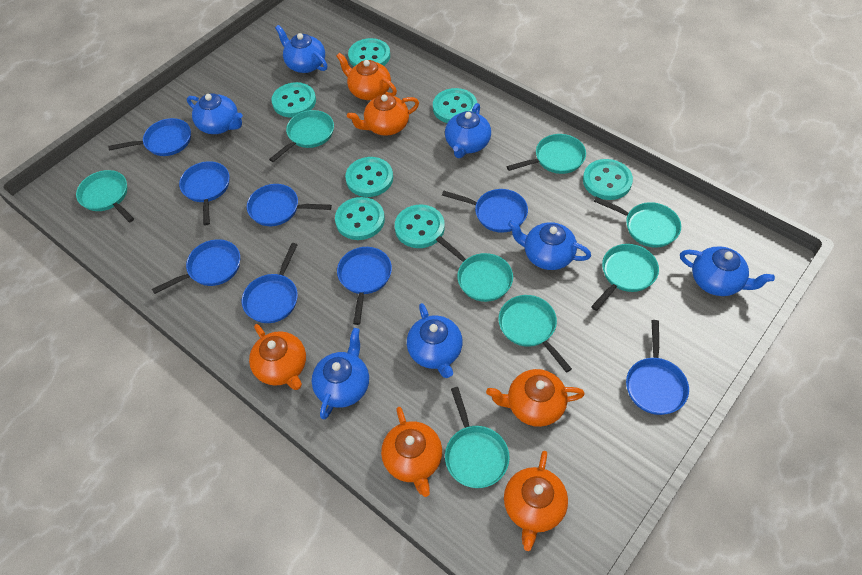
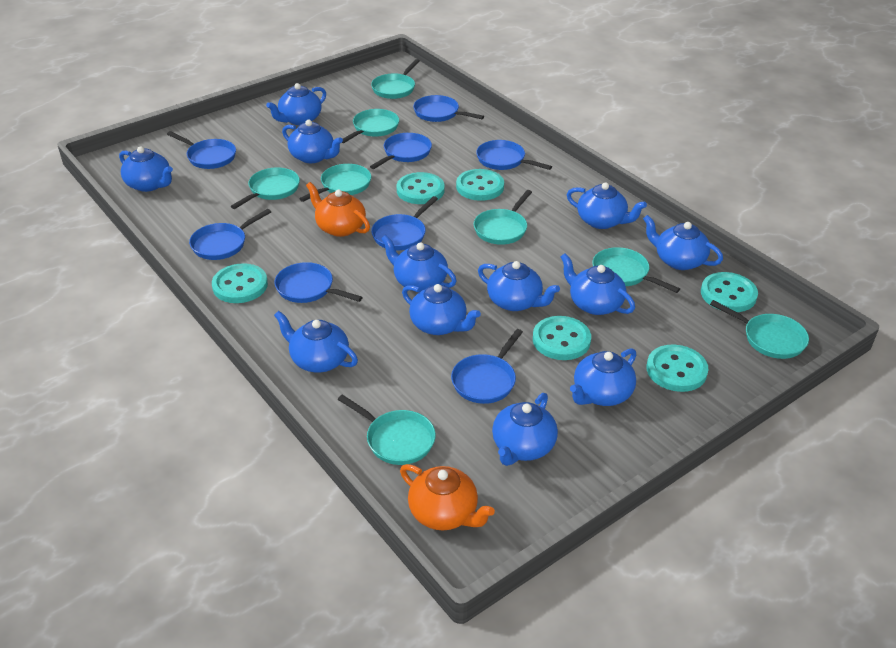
blue teapot: [187,93,243,134] [275,25,327,73] [312,328,369,419] [407,303,463,378] [445,103,491,158] [508,220,591,270] [680,246,775,296] = 7 -> [119,146,173,192] [266,83,326,125] [274,311,358,373] [282,120,343,163] [381,235,457,292] [402,284,481,335] [478,261,560,311] [492,393,558,466] [560,253,635,315] [567,182,647,229] [570,348,636,406] [643,215,723,270] = 12
orange teapot: [249,324,306,390] [336,53,397,100] [347,94,419,136] [381,407,442,497] [486,369,585,427] [504,451,568,551] = 6 -> [306,182,370,237] [400,464,495,530] = 2
turquoise button: [271,82,316,118] [335,197,385,240] [345,157,393,197] [348,38,390,67] [395,205,445,248] [433,88,477,123] [583,159,633,200] = 7 -> [212,263,268,303] [397,172,445,204] [456,169,504,201] [533,316,591,360] [647,344,708,392] [701,272,758,312] = 6

